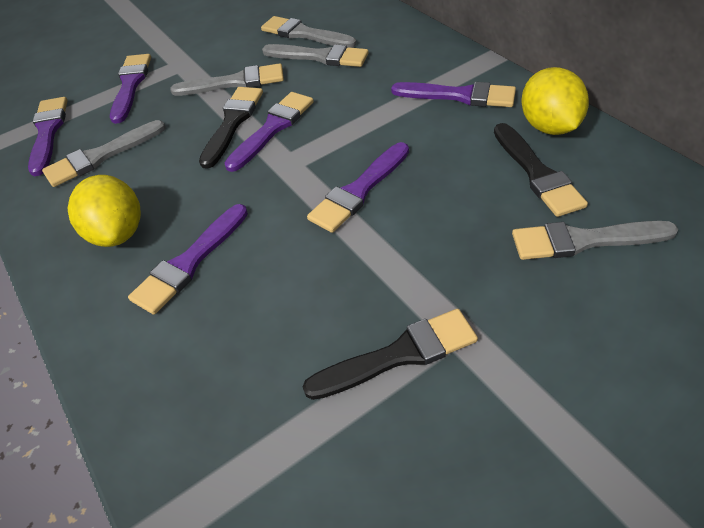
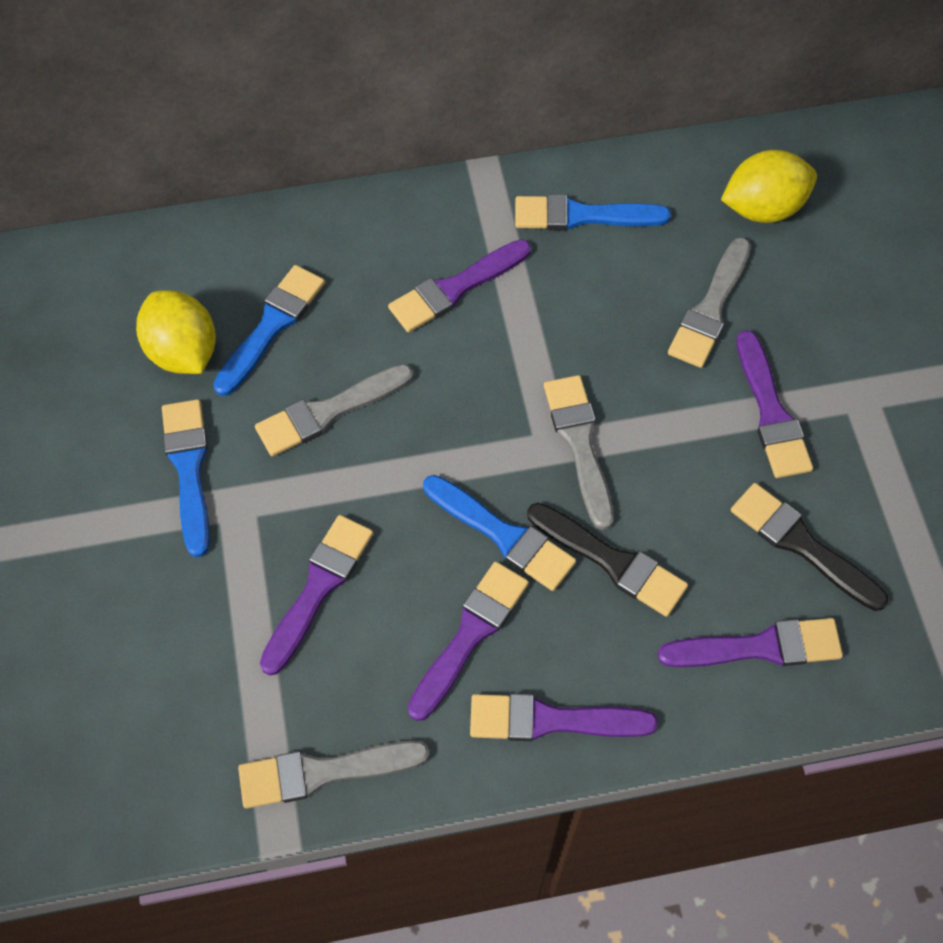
black brush: [199,87,263,169] [303,309,478,400] [494,123,588,217] = 3 -> [527,503,688,617] [731,483,888,611] = 2
blue brush: none = 0 -> [162,399,210,557] [213,265,325,396] [423,475,576,591] [515,194,671,231] = 4
grey brush: [42,120,166,187] [170,63,284,96] [261,16,356,48] [262,44,369,67] [512,221,678,260] = 5 -> [238,741,430,809] [255,364,413,456] [544,375,614,530] [668,237,751,368] = 4

